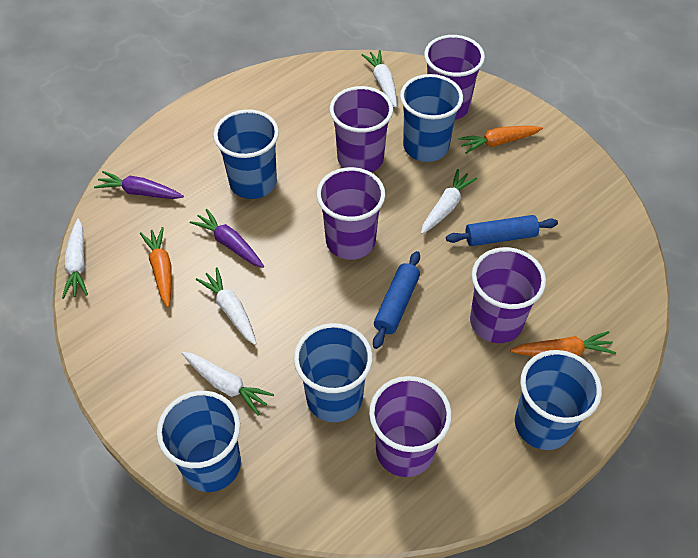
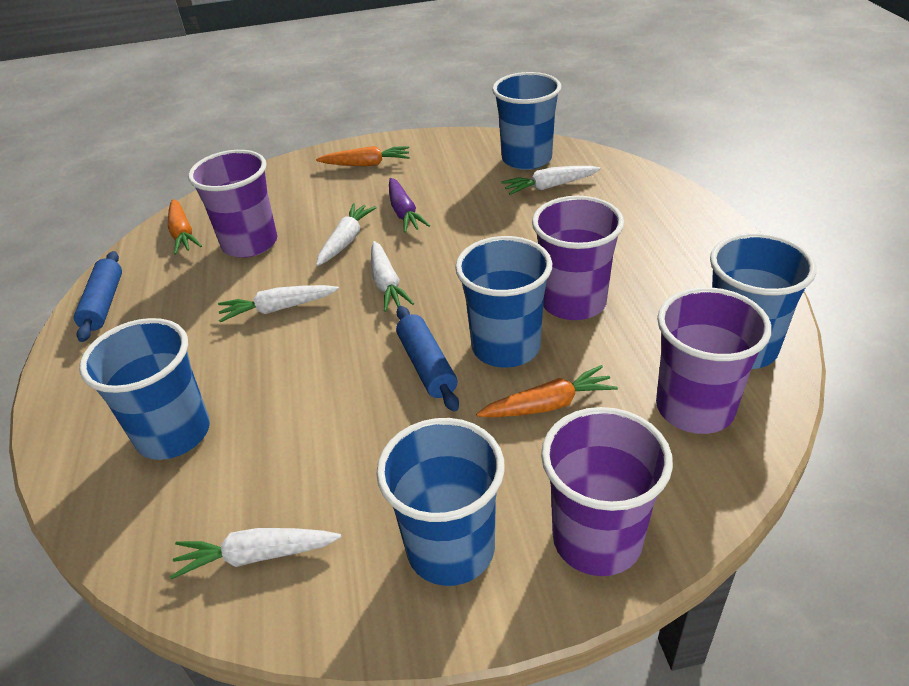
purple carrot: [94,171,184,199] [190,208,264,268] = 2 -> [389,178,430,233] = 1
purple cup: [317,167,385,260] [330,86,393,172] [369,376,452,477] [424,35,485,120] [470,247,546,343] = 5 -> [188,150,277,258] [532,196,624,320] [541,407,673,576] [656,287,772,434] = 4

